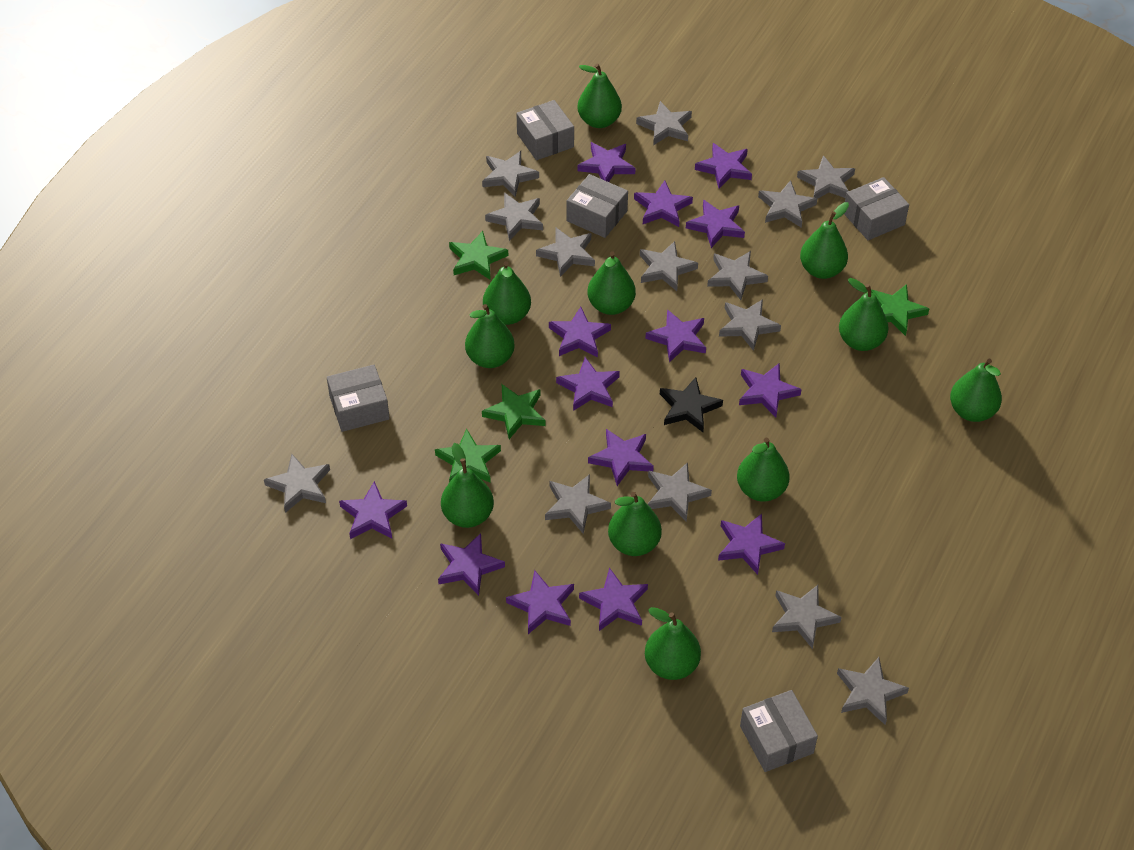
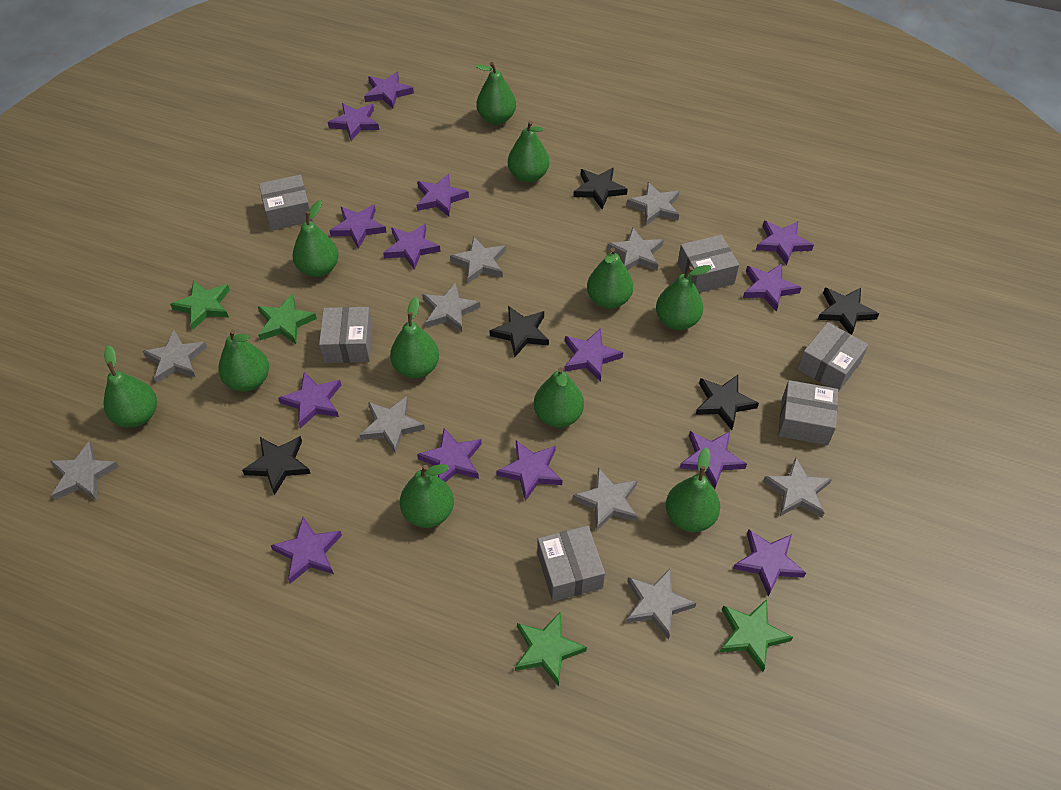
black star: [660,377,723,432] = 1 -> [242,436,311,495] [489,306,549,357] [573,167,628,209] [695,375,759,430] [818,288,879,335] = 5
grey box: [327,365,390,432] [516,100,574,160] [566,174,628,238] [740,690,818,772] [844,177,909,240] = 5 -> [259,175,313,231] [319,307,373,363] [537,526,605,602] [677,235,739,293] [778,380,838,445] [798,322,869,392] = 6
grey star: [264,454,330,513] [482,151,539,197] [485,193,543,241] [536,227,595,277] [545,474,611,534] [636,101,692,145] [640,241,698,291] [647,462,712,522] [707,251,768,300] [719,299,781,351] [758,180,817,228] [772,585,842,649] [797,155,855,199] [837,657,909,725] = 14 -> [50,441,119,500] [143,330,207,383] [360,396,425,454] [422,282,480,332] [450,237,506,284] [573,467,638,531] [607,227,664,271] [626,569,696,640] [627,182,679,226] [763,457,832,518] = 10

